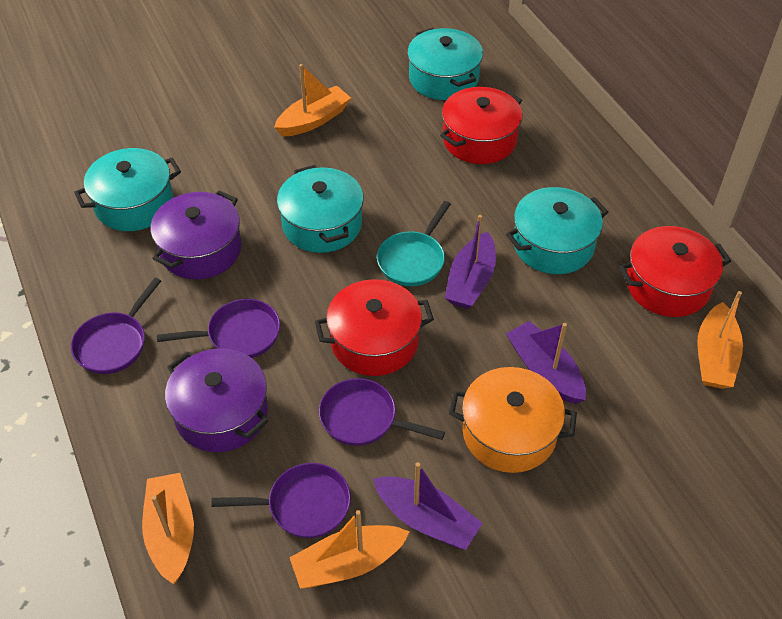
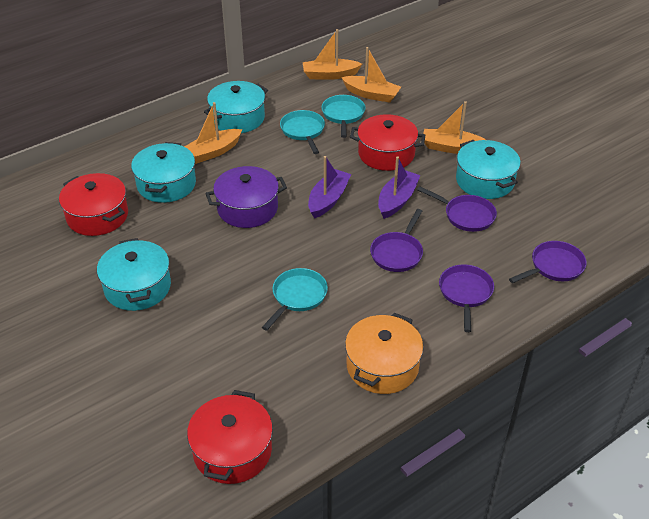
purple boat: [373,462,483,550] [445,215,496,309] [506,321,586,404] = 3 -> [308,156,351,218] [378,156,421,219] = 2
purple pot: [151,190,242,279] [165,348,268,452] = 2 -> [205,166,287,228] = 1
turquoise pan: [377,201,451,286] = 1 -> [262,268,328,331] [280,110,325,154] [321,95,366,138] = 3

